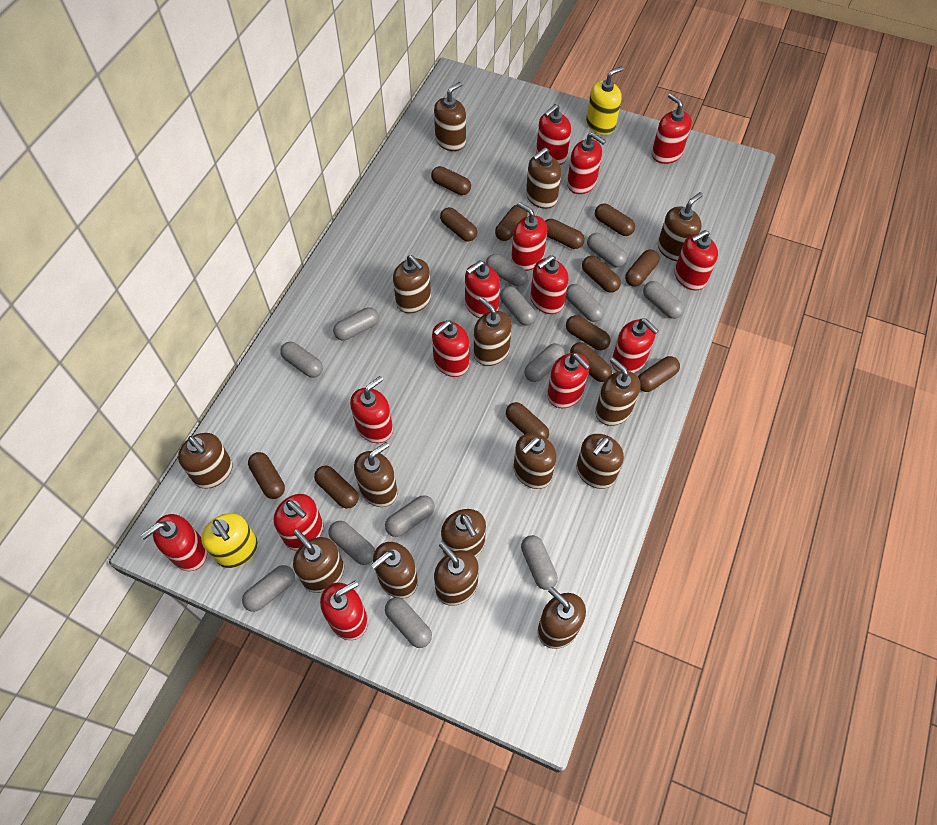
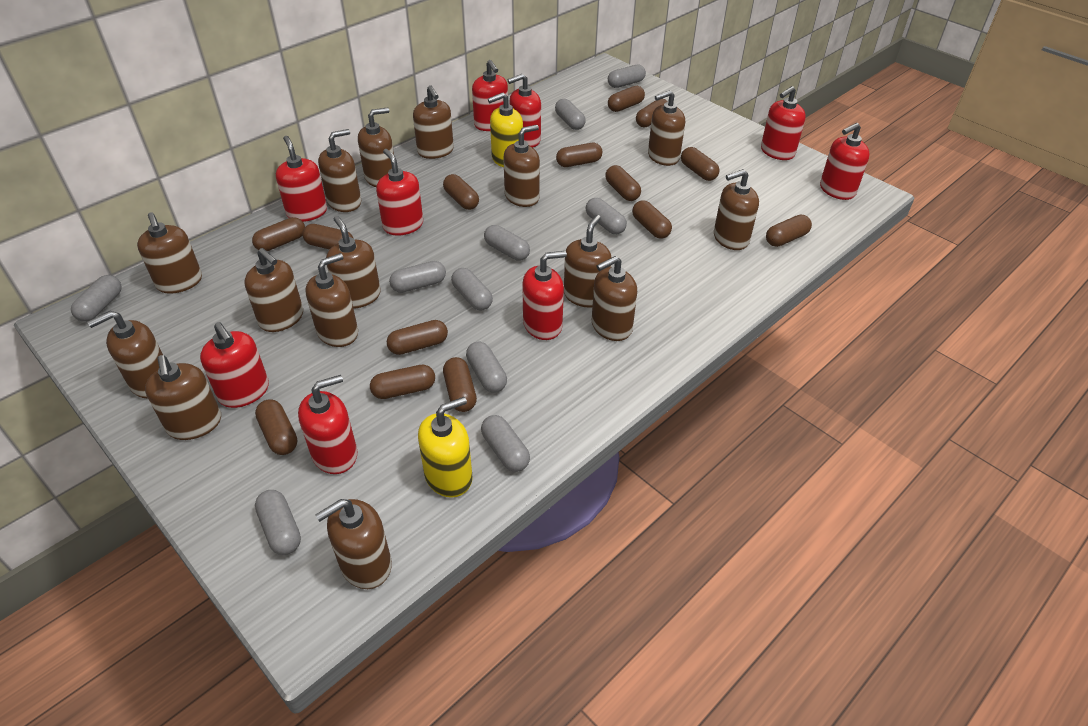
brown capsule: [248,452,285,499] [314,466,359,508] [431,166,471,195] [440,207,477,242] [495,205,528,241] [506,402,549,439] [545,219,584,249] [566,315,611,350] [570,342,612,382] [582,256,621,293] [595,203,635,236] [625,249,660,287] [638,356,680,392] = 13 -> [252,217,305,251] [255,399,297,455] [302,224,353,250] [370,365,435,399] [387,320,448,355] [443,174,479,210] [443,357,477,412] [556,143,602,167] [605,165,641,201] [608,86,645,112] [632,200,672,239] [636,99,668,127] [681,147,720,181] [766,215,812,247] = 14
grey capsule: [242,565,295,612] [280,342,323,378] [329,521,375,565] [333,307,379,341] [385,495,435,537] [385,597,432,648] [486,254,528,286] [500,286,536,325] [521,535,558,590] [524,343,565,382] [566,284,604,322] [587,233,627,267] [643,281,684,319] = 13 -> [71,275,122,322] [255,490,301,555] [389,261,446,293] [451,268,493,310] [466,342,507,393] [481,415,530,472] [484,225,530,261] [555,99,586,130] [586,198,627,234] [608,64,646,88] = 10
red soap dispenser: [141,514,207,571] [274,494,323,551] [320,580,368,640] [350,376,393,443] [432,320,469,377] [465,260,500,318] [511,202,547,271] [530,255,569,314] [536,104,571,165] [547,353,590,408] [567,132,606,194] [612,319,659,373] [652,93,692,164] [675,230,718,290] = 14 -> [200,322,269,408] [276,136,327,222] [298,375,357,474] [376,149,423,235] [472,60,508,131] [508,74,541,148] [522,251,567,340] [761,86,806,160] [820,123,870,200] = 9

